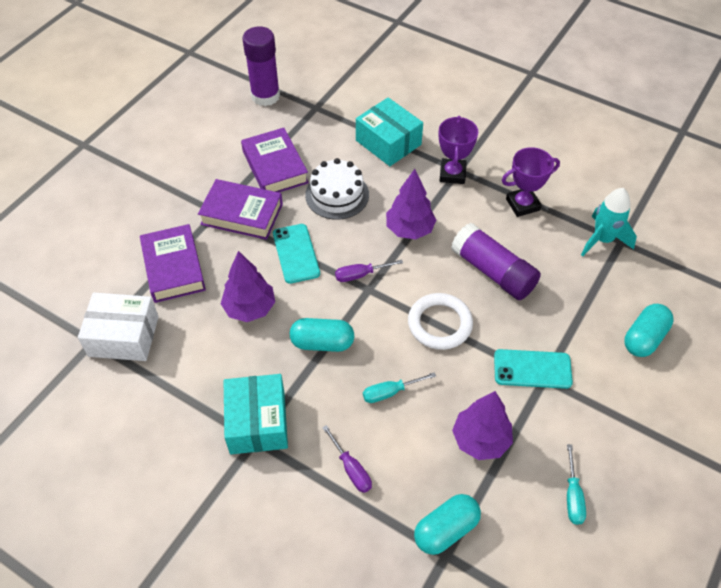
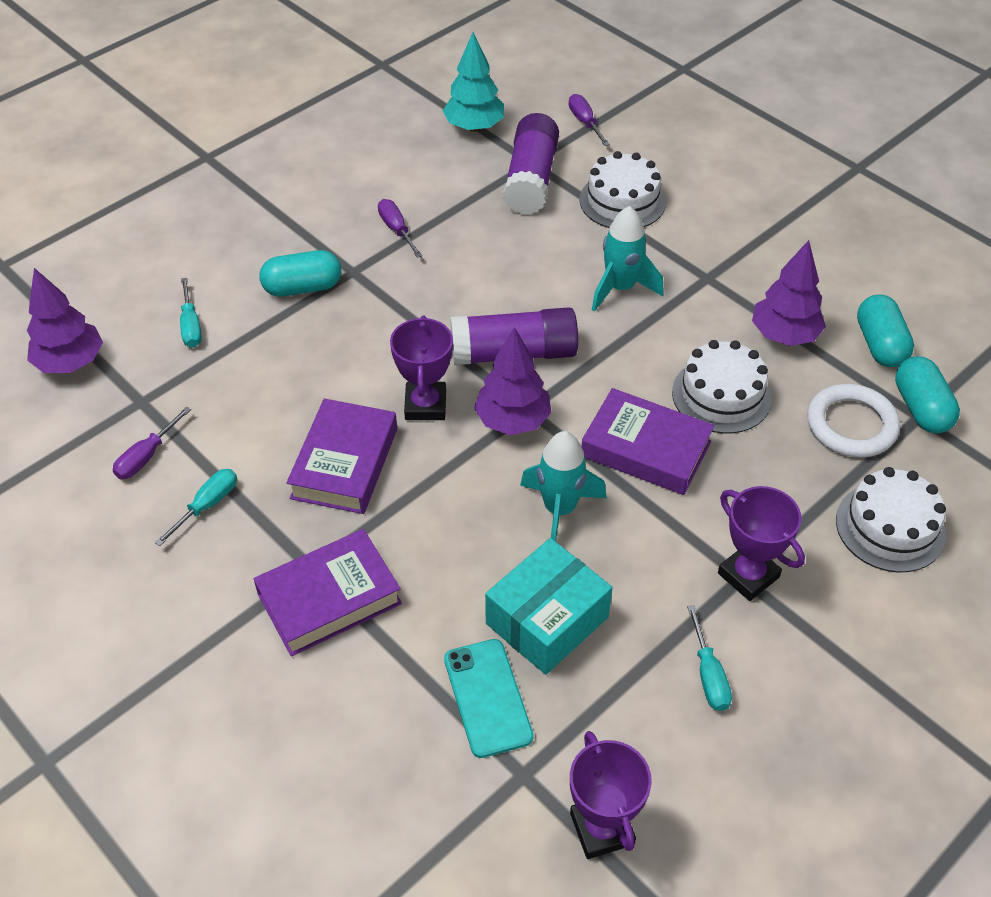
purple screwdriver: [322,425,372,493] [335,259,403,282] = 2 -> [113,407,191,479] [378,199,422,258] [569,94,610,146] = 3
purple trophy: [438,116,478,184] [502,147,560,217] = 2 -> [390,316,453,420] [570,731,652,859] [718,486,805,601] = 3
turquoise box: [224,374,288,454] [356,97,423,166] = 2 -> [485,538,613,675] = 1
turquoise phone: [273,224,320,284] [494,349,573,389] = 2 -> [444,639,534,758] = 1
turquoise rocket: [581,188,637,256] = 1 -> [520,431,606,542] [592,206,664,312] = 2
turquoise screwdriver: [363,372,436,403] [567,444,586,525] = 2 -> [155,469,237,546] [180,278,202,348] [687,605,732,711] = 3
turquoise tree: none = 0 -> [443,32,504,132] = 1
white box: [78,293,159,361] = 1 -> none = 0
white cake: [305,158,369,220] = 1 -> [580,151,666,228] [672,340,772,434] [836,467,946,572] = 3

